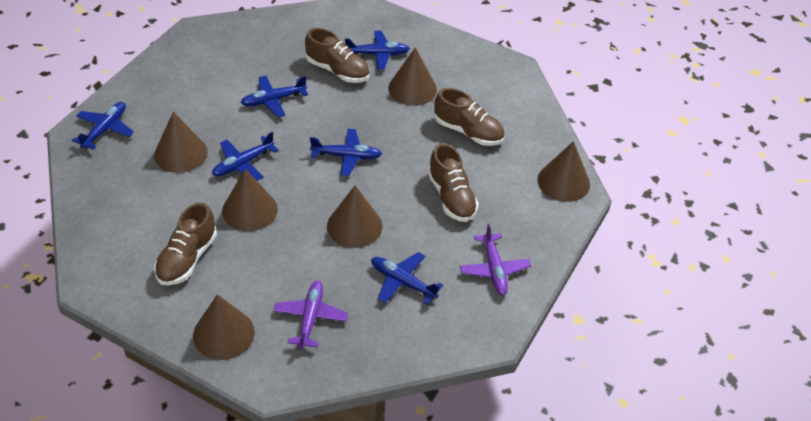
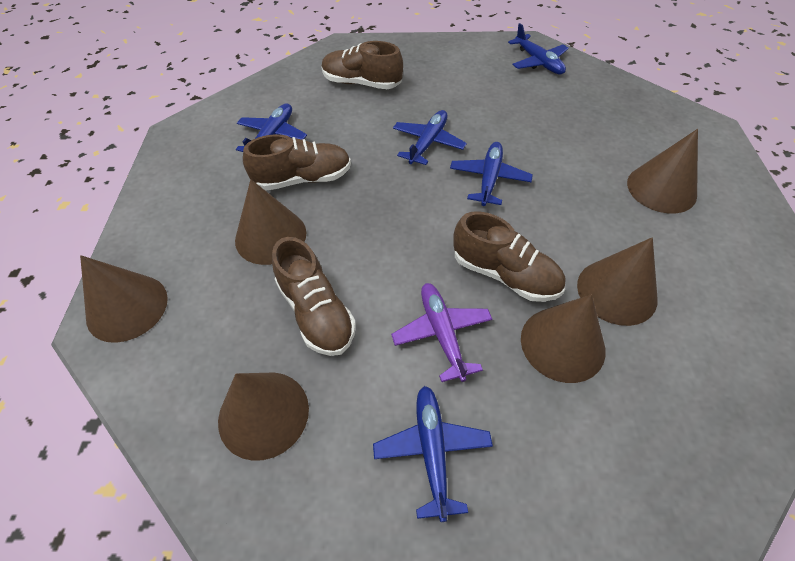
blue plane: [72,102,134,150] [212,132,279,181] [241,76,308,117] [310,129,382,176] [345,31,410,70] [371,252,443,304] = 6 -> [236,103,307,152] [373,386,493,522] [393,110,467,165] [450,142,533,206] [508,23,569,74] = 5
purple plane: [273,281,348,349] [460,223,531,295] = 2 -> [391,283,493,382] = 1

